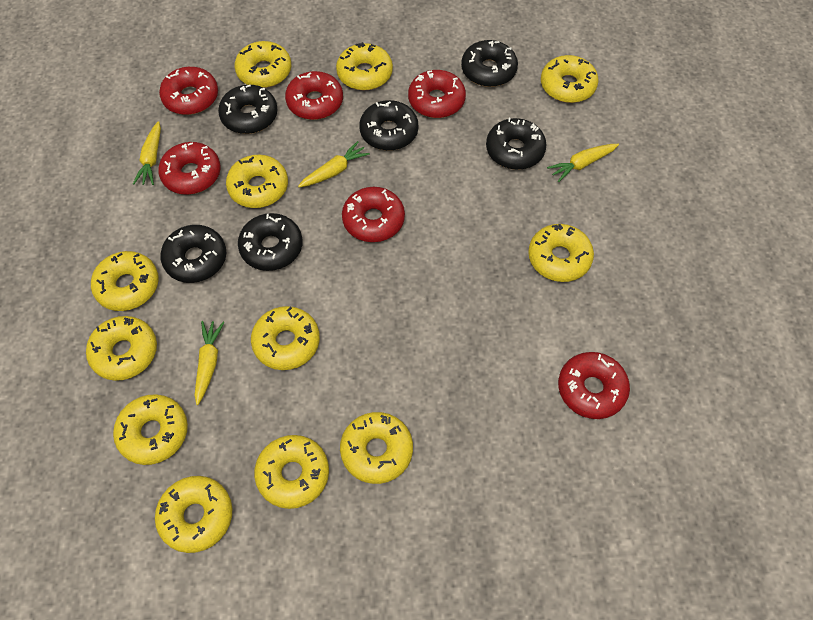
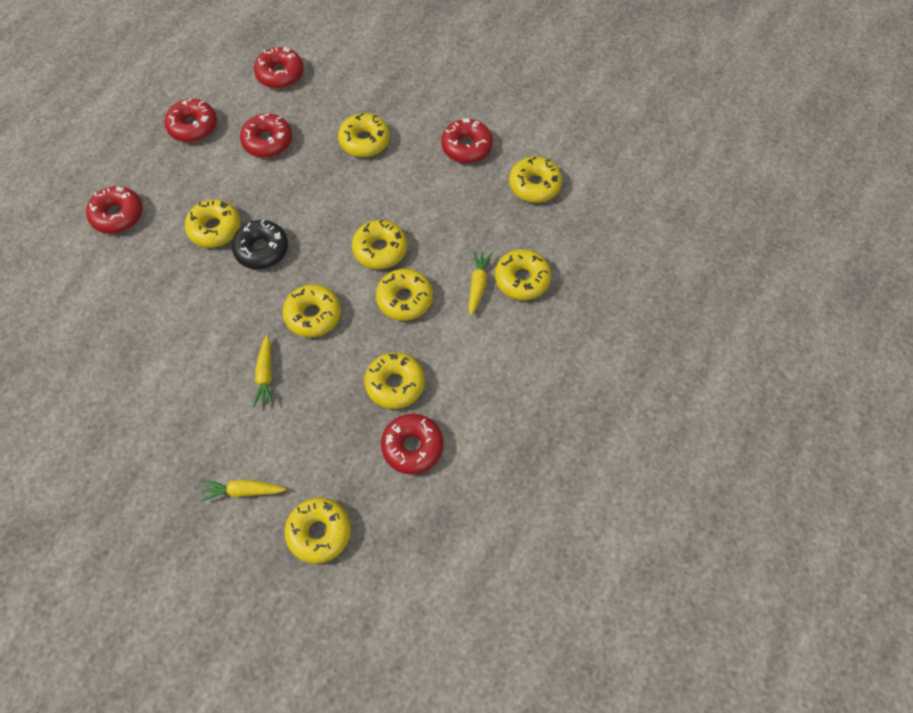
black donut: [160,225,226,283] [218,85,278,134] [238,213,302,271] [359,100,418,151] [461,40,518,87] [486,118,547,170] = 6 -> [232,219,288,269] = 1
yellow carrot: [133,121,161,185] [195,321,225,405] [298,141,370,188] [547,144,619,182] = 4 -> [200,480,286,501] [253,335,274,408] [469,251,492,316] = 3
yellow donut: [86,316,157,381] [91,251,159,311] [113,394,188,465] [155,476,233,553] [226,155,288,208] [234,41,291,88] [251,306,320,370] [254,435,329,509] [336,42,393,90] [340,412,413,484] [528,224,594,282] [541,55,599,103] = 12 -> [185,199,241,248] [283,284,341,338] [285,497,351,564] [338,113,390,157] [352,219,407,269] [364,352,425,409] [376,269,433,321] [495,249,551,300] [509,156,562,203] = 9

